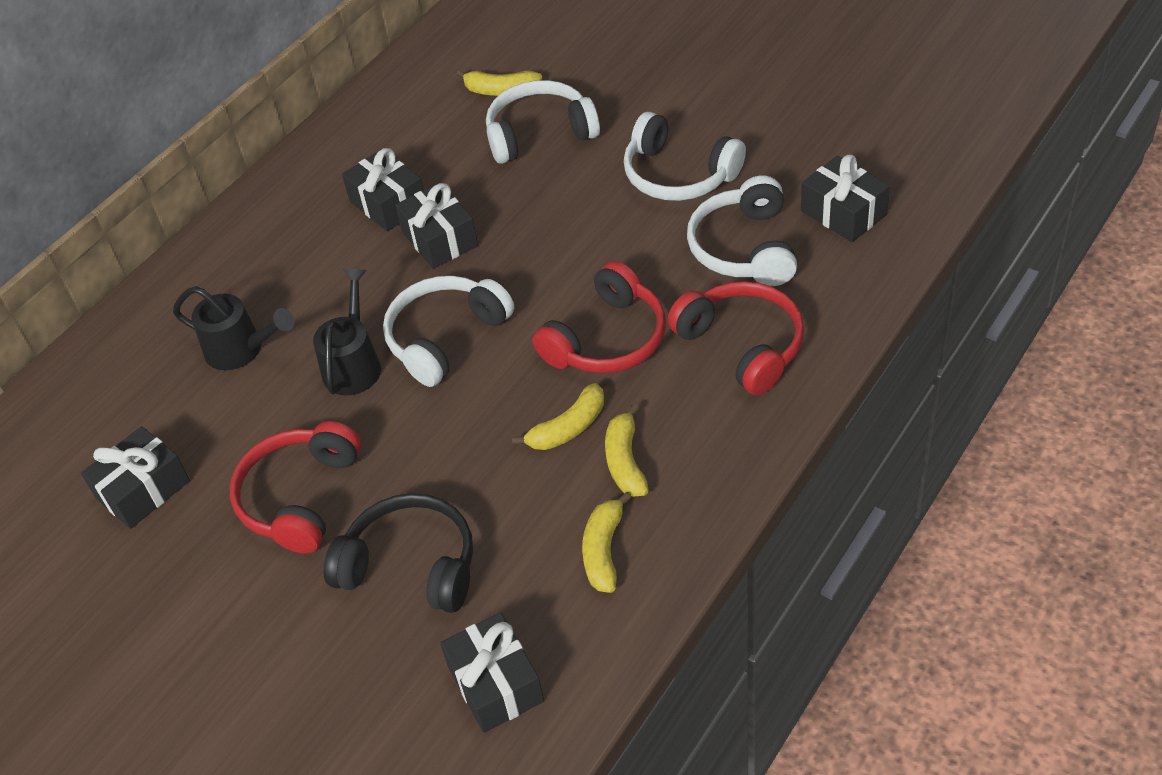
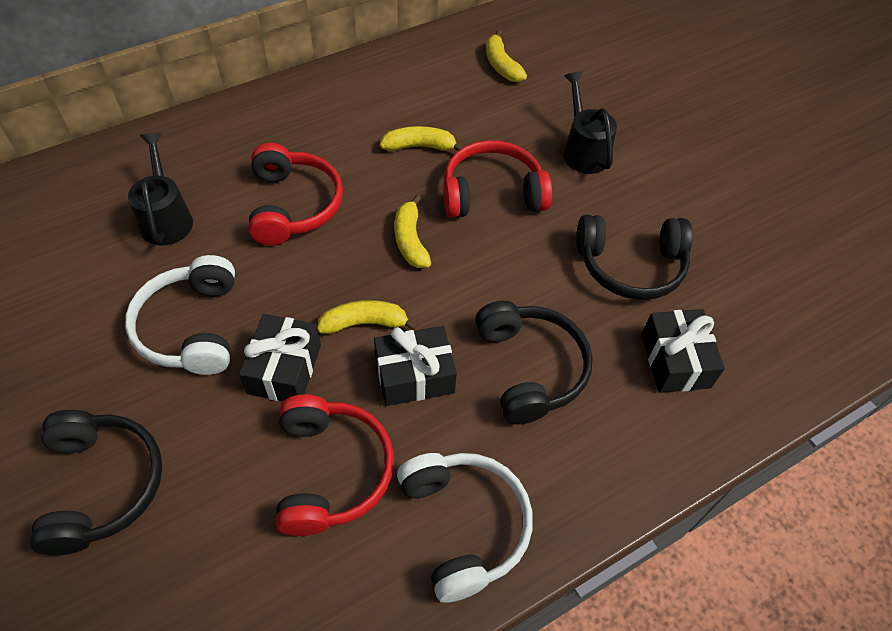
black gift: [81,426,190,529] [342,148,424,231] [395,183,478,269] [440,612,544,733] [801,155,890,242] = 5 -> [239,314,321,401] [374,326,457,406] [641,309,725,393] = 3
black headphones: [323,493,473,613] = 1 -> [30,410,163,555] [475,301,593,425] [576,215,693,300] = 3
white headphones: [383,276,514,387] [486,80,600,164] [624,112,746,201] [687,176,797,286] = 4 -> [125,255,235,375] [397,453,533,603] = 2

